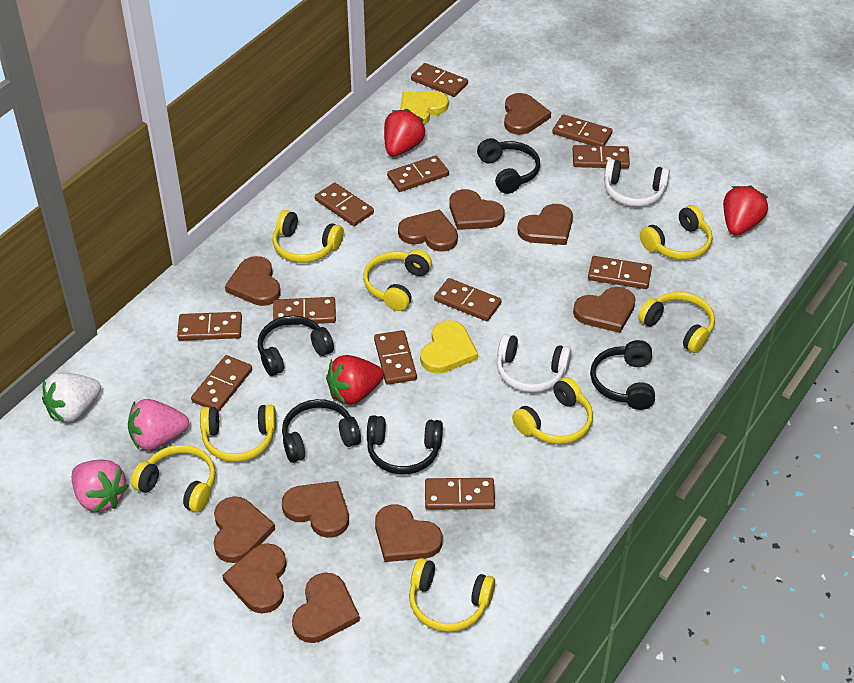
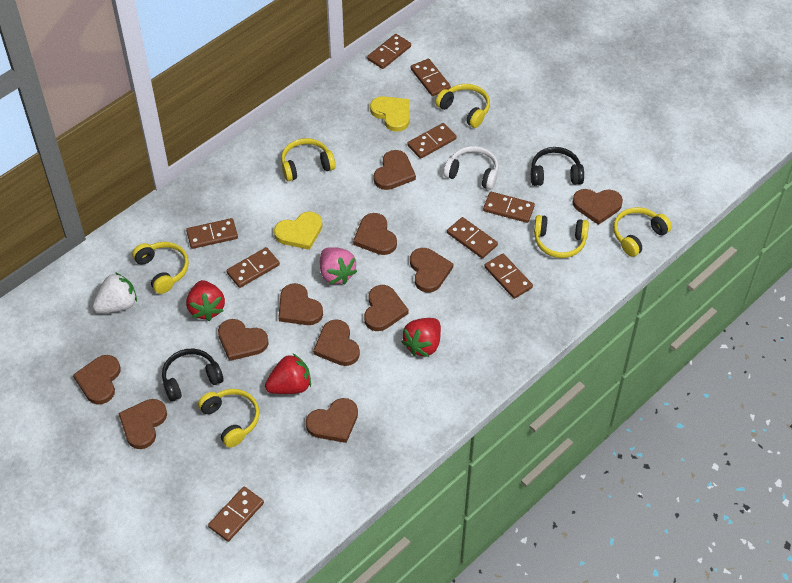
black headphones: [258,315,334,376] [282,399,361,463] [367,415,443,475] [477,138,540,194] [590,340,655,410] = 5 -> [162,349,224,402] [531,147,584,186] = 2
brown domino: [177,312,242,341] [191,355,252,412] [273,297,336,325] [315,183,374,226] [374,330,417,385] [387,156,449,192] [411,63,468,97] [425,478,495,510] [434,278,501,321] [552,114,613,146] [573,145,630,169] [588,256,652,289] = 12 -> [186,218,238,249] [208,486,264,542] [226,247,280,288] [367,34,411,69] [407,123,457,159] [411,59,451,96] [447,217,498,259] [483,192,535,223] [484,254,533,299] = 9
pink strawberry: [72,460,129,513] [128,399,189,451] = 2 -> [320,247,357,284] = 1
white headphones: [497,334,571,392] [604,159,670,207] = 2 -> [444,146,498,190] = 1
yellow headphones: [131,445,216,513] [200,405,276,462] [272,210,344,263] [363,250,432,311] [409,558,495,632] [512,377,593,444] [638,292,715,353] [640,205,712,260] = 8 -> [132,242,189,294] [198,389,260,448] [281,138,336,181] [435,84,490,128] [534,215,589,258] [613,207,672,257] = 6

